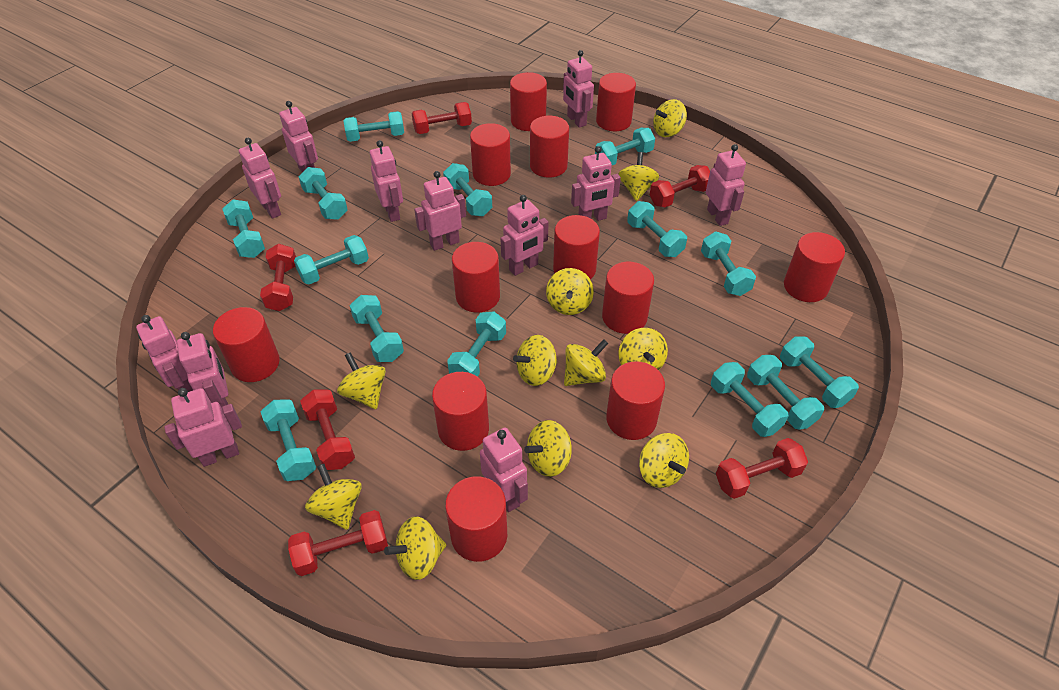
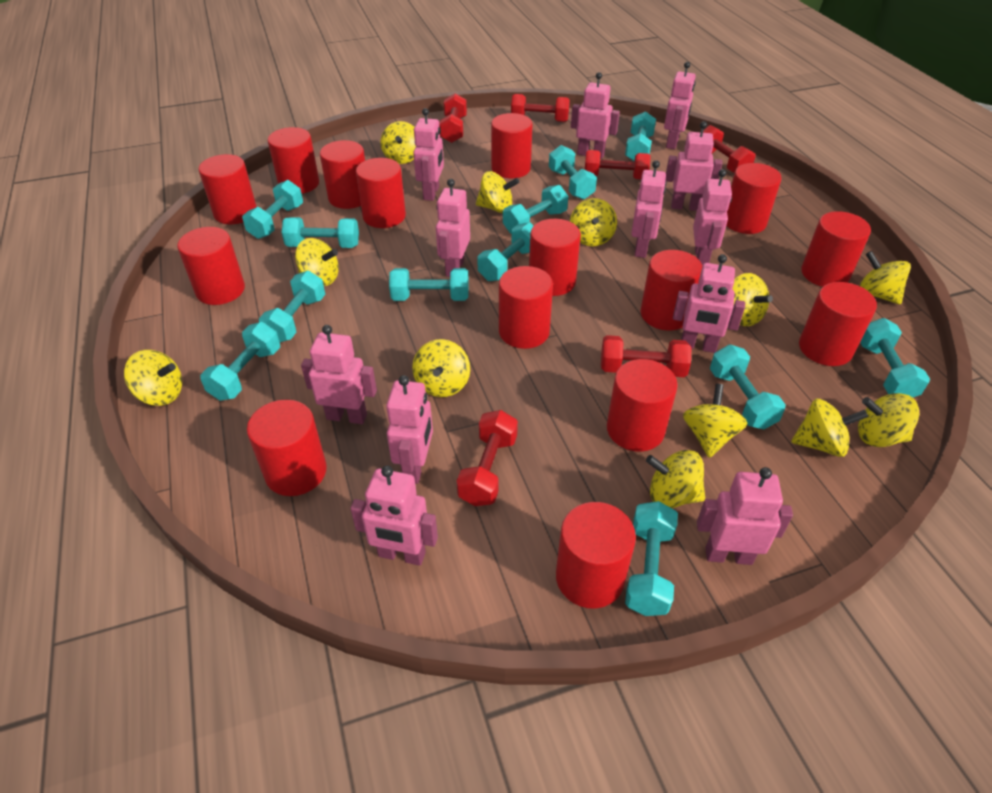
red cylinder: [213,307,280,382] [432,372,489,451] [445,476,507,562] [452,242,500,312] [470,123,511,186] [510,72,547,131] [530,116,569,178] [553,215,600,279] [596,73,636,131] [602,262,654,334] [606,361,665,440] [784,232,845,302] = 12 -> [177,227,245,305] [198,154,257,224] [247,399,327,496] [267,127,319,194] [320,140,365,209] [356,158,406,228] [491,113,533,178] [499,266,553,349] [529,219,581,296] [556,502,636,609] [607,359,678,452] [640,250,702,330] [726,163,781,234] [799,282,877,366] [801,211,871,287] = 15
turquoise dumbbell: [222,200,265,258] [261,399,316,481] [294,235,369,285] [299,167,348,220] [343,111,404,142] [350,295,404,362] [443,163,492,216] [447,311,506,377] [595,128,655,165] [627,201,687,257] [701,232,756,296] [711,362,788,437] [747,355,824,430] [780,336,859,408] = 14 -> [200,322,280,401] [242,180,303,239] [259,271,325,342] [282,217,359,248] [389,268,469,301] [477,222,533,281] [503,185,568,234] [549,145,597,200] [625,111,656,161] [625,501,678,616] [710,345,786,429] [860,318,930,397] = 12
yellow spinning top: [305,464,362,530] [337,352,386,409] [384,516,446,580] [513,335,557,386] [524,420,572,477] [546,268,594,315] [564,339,608,386] [618,152,659,201] [618,328,668,371] [639,433,689,488] [653,99,687,137] = 11 -> [124,350,182,406] [295,238,339,286] [380,121,416,164] [412,339,470,397] [476,171,519,213] [570,198,617,246] [646,450,705,508] [683,384,748,458] [732,273,773,326] [791,399,868,457] [858,393,919,447] [859,251,911,305] = 12

